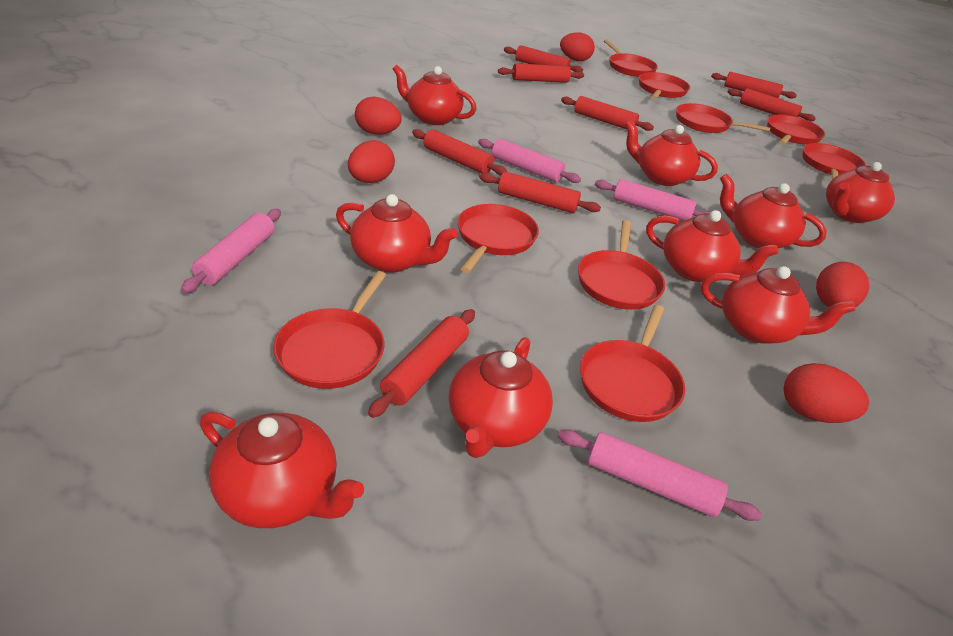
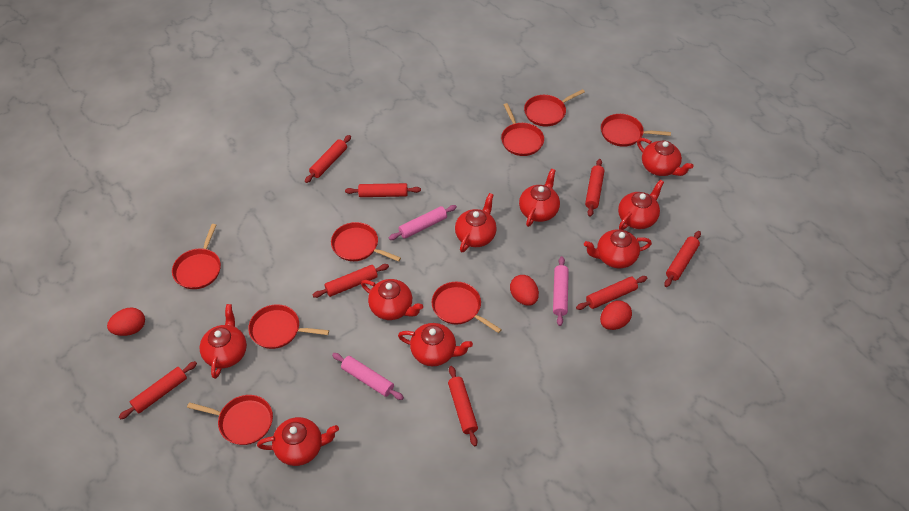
pink rolling pin: [181,209,281,293] [478,139,581,183] [558,429,762,521] [595,179,711,221] = 4 -> [332,353,404,400] [389,205,457,240] [553,256,569,326] = 3
red egg: [348,140,395,183] [355,97,402,135] [560,32,595,61] [783,363,869,423] [816,262,869,307] = 5 -> [107,307,145,336] [510,275,539,306] [600,300,632,330] = 3
red pan: [273,271,386,389] [457,204,539,273] [578,220,665,310] [580,305,685,422] [604,40,658,77] [639,72,690,99] [676,103,770,133] [767,115,825,145] [803,143,866,179] = 9 -> [172,224,221,289] [187,395,273,445] [248,304,329,349] [331,222,401,262] [432,282,502,333] [501,103,544,156] [524,89,585,126] [601,114,671,147] = 8

